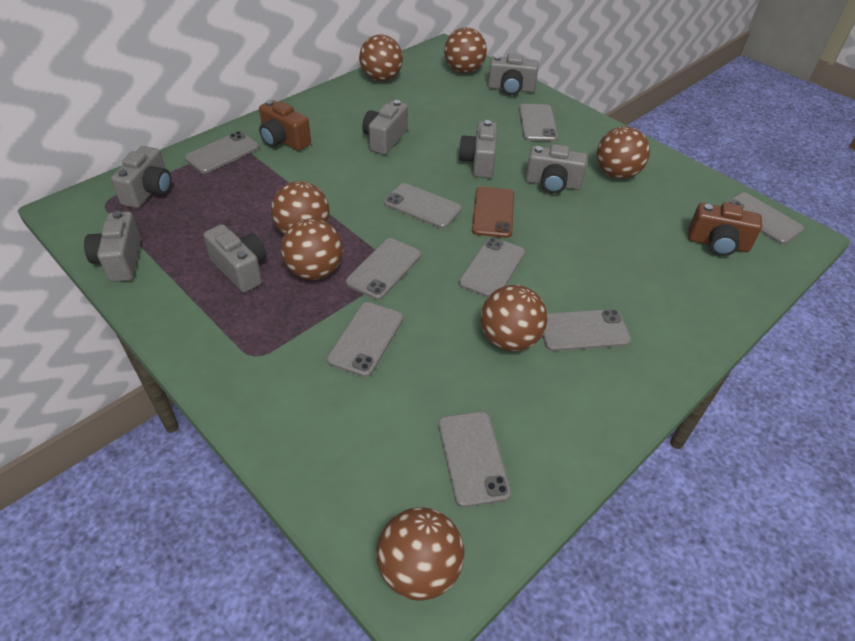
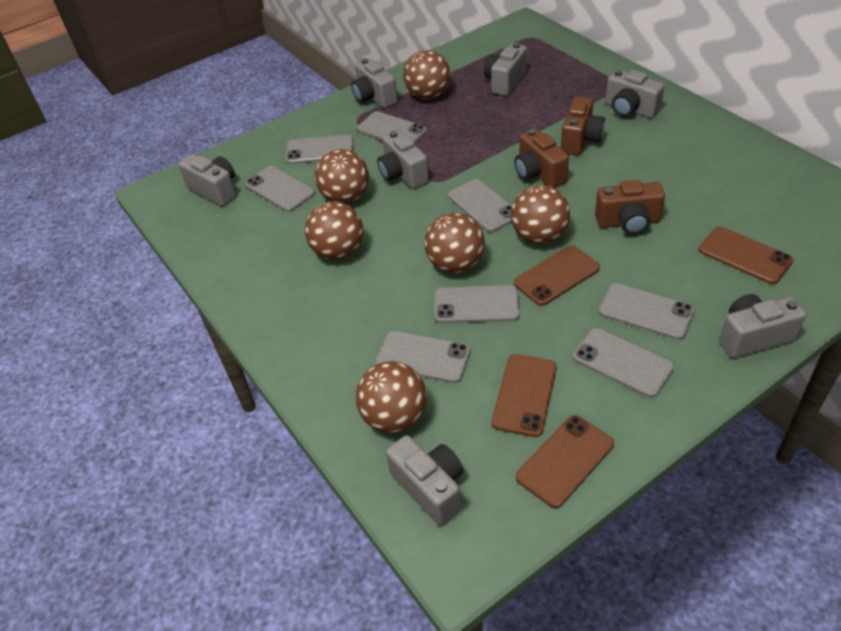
brown ball: [271,181,329,234] [281,218,343,280] [359,34,403,81] [376,507,464,601] [444,27,487,73] [481,285,548,351] [597,126,650,179] = 7 -> [305,201,363,260] [315,149,369,204] [355,361,427,433] [403,50,450,99] [424,213,485,273] [511,185,570,244] = 6
brown camera: [259,100,311,151] [688,203,762,256] = 2 -> [514,128,569,188] [561,97,605,156] [595,180,665,234] = 3
brown phone: [472,187,514,238] = 1 -> [492,354,557,437] [514,245,600,306] [516,415,614,508] [698,227,793,284] = 4
grey phone: [185,131,259,174] [327,302,403,377] [346,238,421,300] [384,183,462,229] [438,411,511,507] [459,237,525,297] [519,104,558,141] [542,309,631,351] [725,193,804,244] = 9 -> [245,166,315,212] [285,135,354,164] [357,111,427,144] [376,331,471,383] [434,285,520,323] [448,179,512,232] [573,328,674,398] [598,283,695,340] = 8

